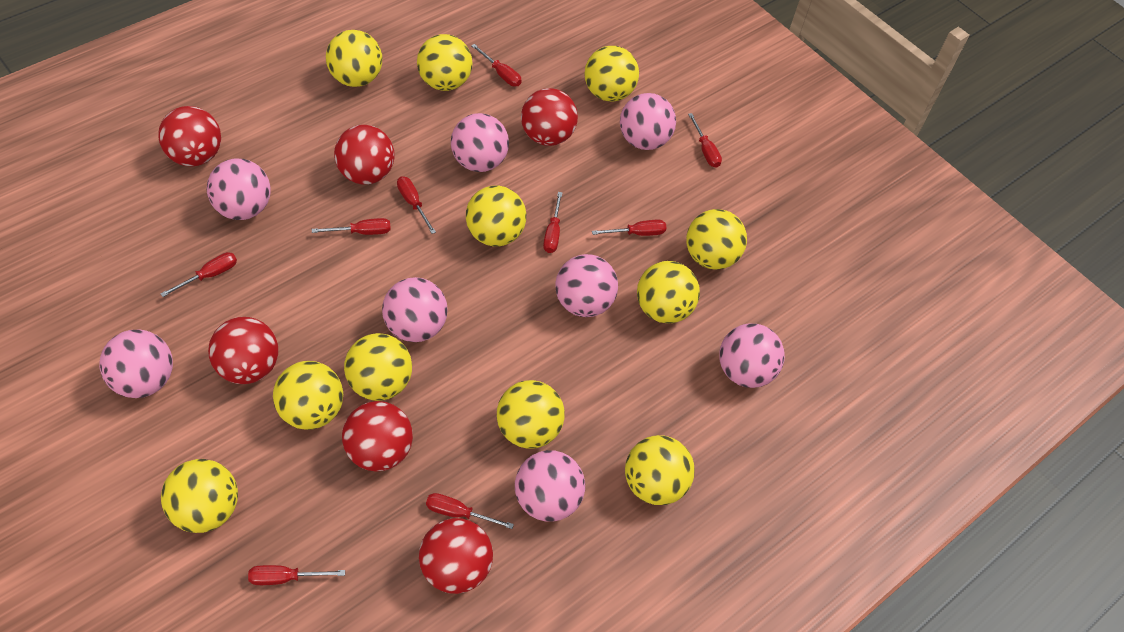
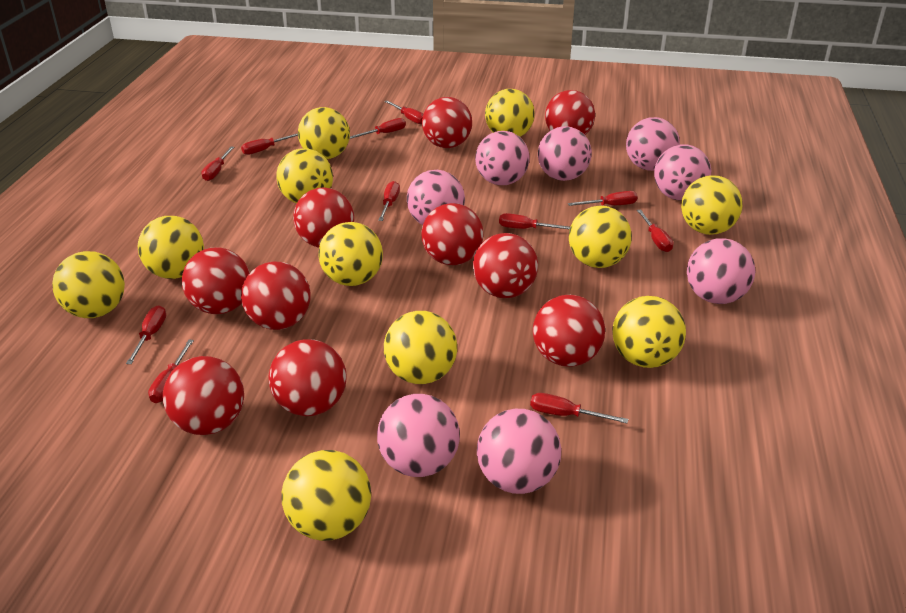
red ball: [158,106,221,166] [208,317,278,384] [334,125,395,185] [342,401,413,472] [419,518,493,594] [521,88,578,146] = 6 -> [163,356,244,435] [182,248,250,314] [241,262,311,330] [269,340,347,416] [293,187,354,247] [421,203,483,265] [422,97,472,148] [473,233,538,298] [533,295,605,367] [545,90,595,135] = 10
red screwdriver: [160,252,237,297] [248,565,345,585] [312,218,391,235] [397,176,436,234] [426,493,514,529] [471,44,522,86] [543,192,563,253] [592,220,666,236] [688,113,722,168] = 9 -> [126,305,166,364] [148,340,194,403] [201,146,234,181] [241,133,298,155] [350,118,406,139] [378,181,400,221] [385,100,423,124] [499,213,570,230] [530,393,628,423] [568,191,638,206] [637,209,673,252] = 11

